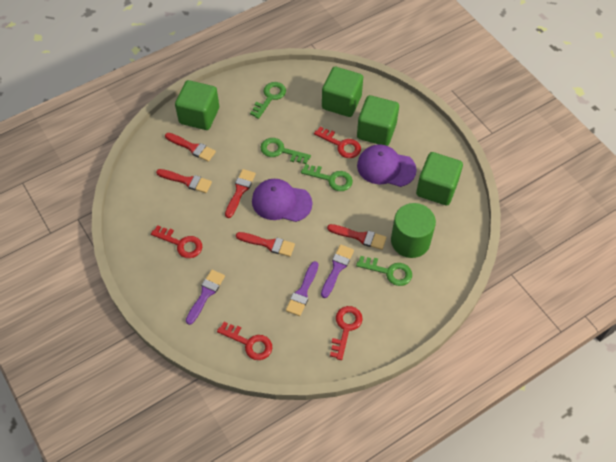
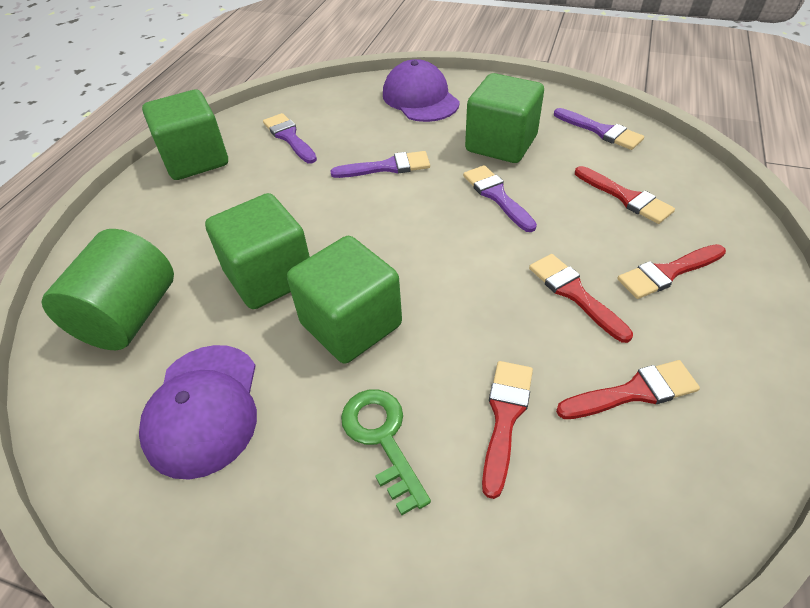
green key: [250,82,286,119] [260,138,311,164] [301,164,353,191] [356,256,412,286] = 4 -> [341,389,431,515] = 1
purple brush: [186,270,225,325] [286,261,318,316] [321,244,354,298] = 3 -> [263,113,317,164] [330,151,430,178] [463,165,537,232] [554,108,644,150] = 4
red key: [151,225,202,258] [217,322,272,360] [314,126,361,158] [330,306,363,360] = 4 -> none = 0

